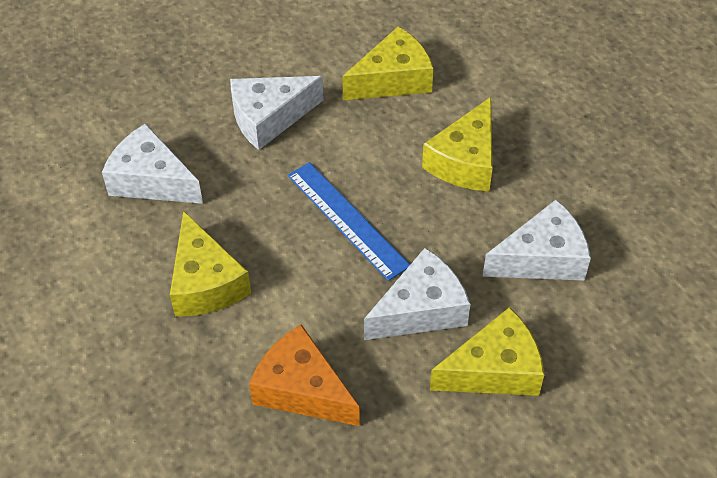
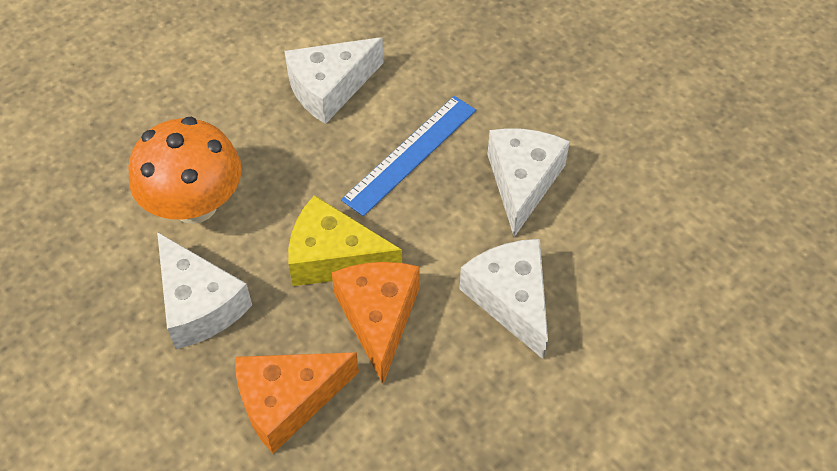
orange cheese: [249,324,360,426] = 1 -> [235,352,359,454] [332,262,419,384] = 2
orange mushroom: none = 0 -> [128,117,242,224] = 1
yellow cheese: [170,211,251,317] [342,26,434,100] [422,97,493,191] [430,307,544,396] = 4 -> [288,195,402,286] = 1

